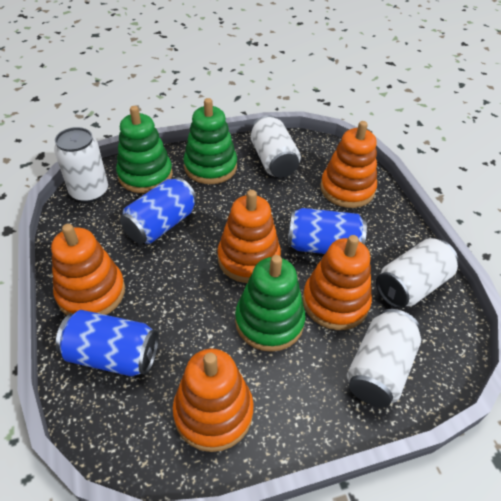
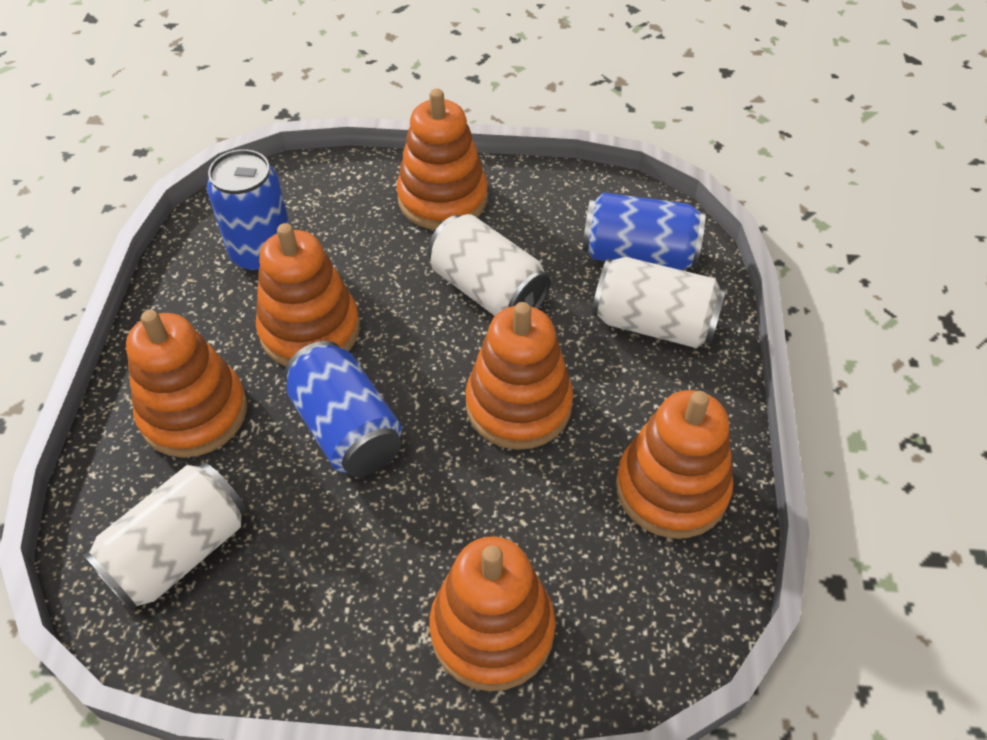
green stacking toy: [116,106,173,193] [184,98,237,184] [235,255,305,352] = 3 -> none = 0
orange stacking toy: [51,224,125,316] [173,349,254,452] [217,190,281,283] [303,235,372,330] [320,121,377,208] = 5 -> [126,310,247,458] [256,223,360,366] [397,89,488,230] [429,537,556,691] [466,302,573,450] [616,390,733,539] = 6
white can: [54,127,108,203] [251,115,301,178] [347,309,421,407] [376,238,458,309] = 4 -> [83,463,246,611] [428,214,551,316] [592,257,726,348] = 3

